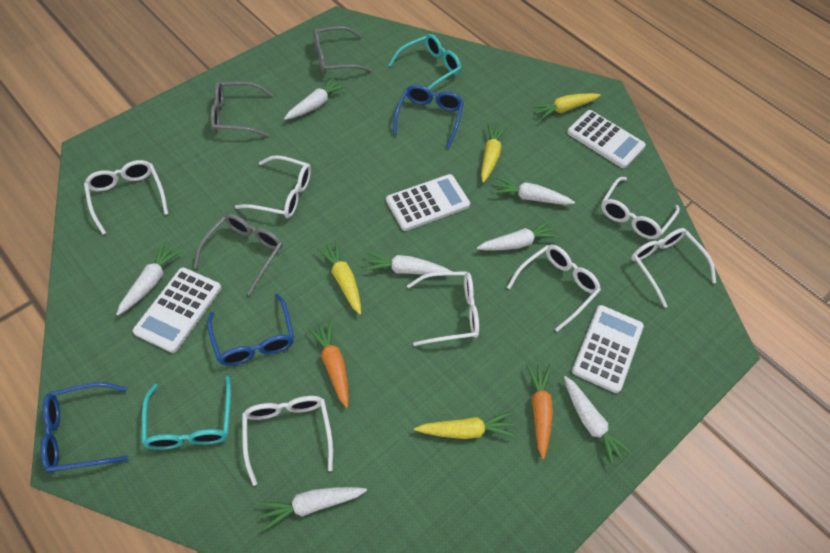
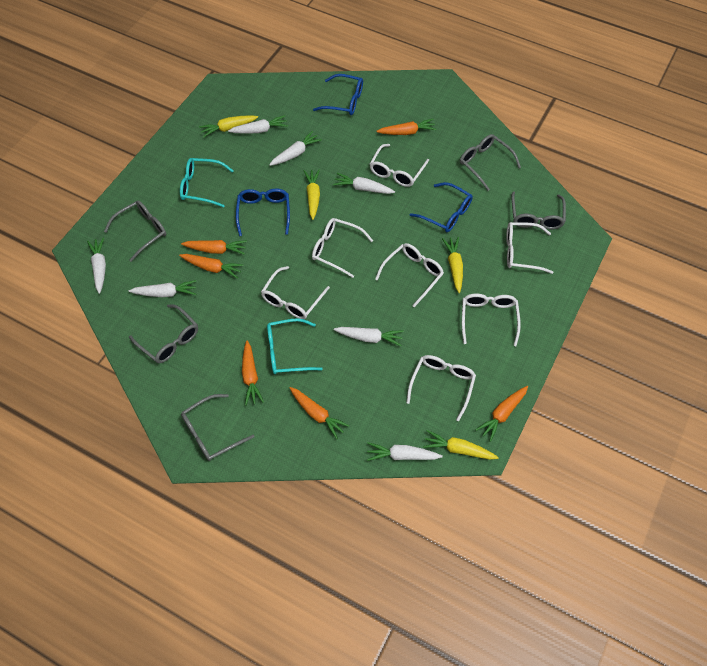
grey glasses: [194,214,283,296] [210,82,273,137] [313,26,372,74] = 3 -> [104,201,166,262] [129,304,198,363] [181,394,255,461] [460,134,521,191] [511,191,566,229] = 5
orange carrot: [307,320,349,408] [526,364,553,459] = 2 -> [179,254,244,279] [181,240,247,255] [242,340,264,406] [290,387,350,439] [376,119,436,135] [475,386,528,442] = 6
white calculator: [133,267,221,353] [386,174,470,231] [567,110,646,168] [572,305,644,393] = 4 -> none = 0

